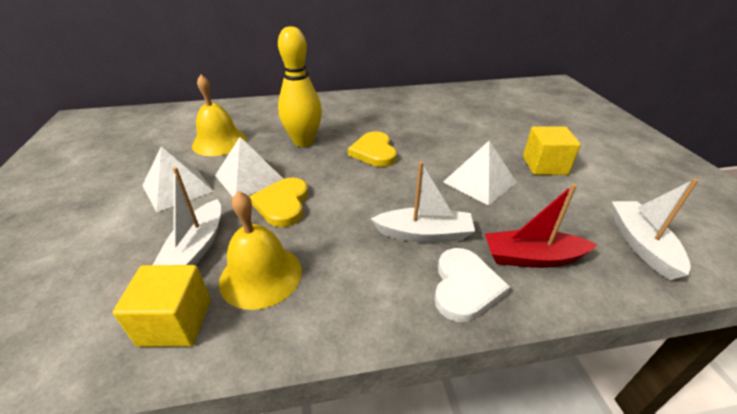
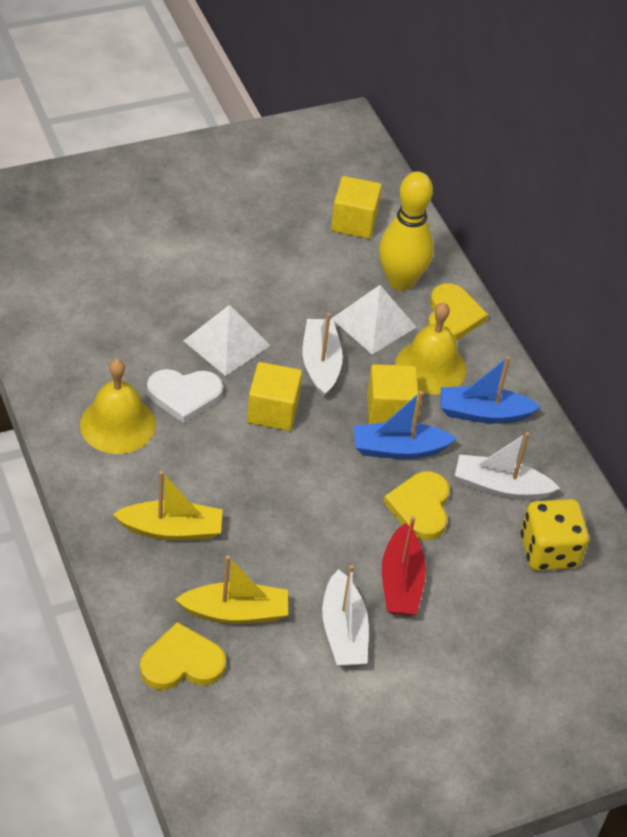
blue boat: none = 0 -> [354,391,457,459] [441,356,541,424] = 2
white pyramid: [142,146,214,213] [215,137,283,197] [443,141,517,206] = 3 -> [183,305,271,376] [331,285,416,354] = 2
yellow boat: none = 0 -> [113,471,223,541] [175,555,288,624] = 2
yellow cube: [113,265,211,347] [523,126,581,175] = 2 -> [247,362,302,431] [331,176,382,239] [367,364,419,424] = 3
yellow dice: none = 0 -> [521,499,589,571] = 1
yellow heart: [249,178,308,227] [348,131,397,167] = 2 -> [140,622,226,690] [383,471,450,540] [428,284,488,340] = 3

